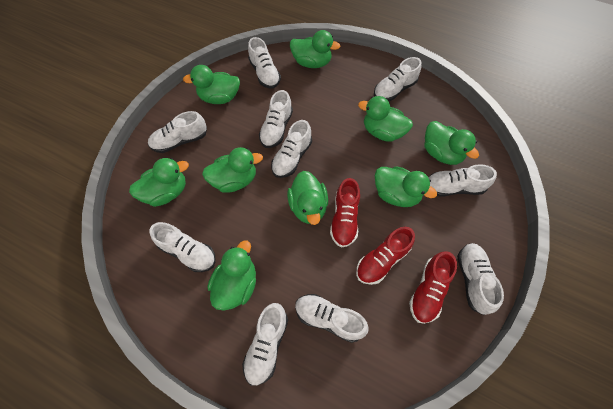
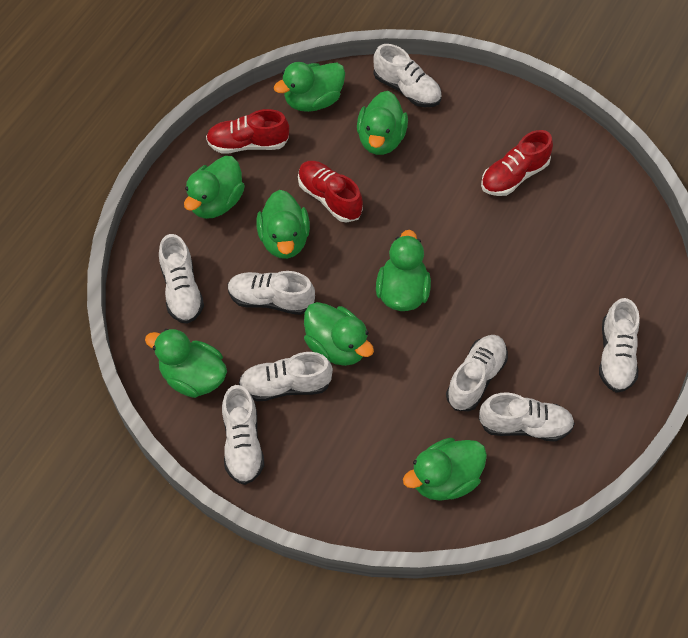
green duck: [129,158,189,207] [183,65,240,104] [202,147,263,193] [208,240,256,311] [287,171,328,225] [290,30,340,68] [358,96,413,142] [375,166,437,207] [424,121,479,165] = 9 -> [145,329,227,398] [184,156,245,219] [257,190,310,259] [274,62,345,112] [304,302,374,366] [357,91,408,155] [376,230,431,311] [403,438,487,501] = 8
white shoe: [148,111,207,153] [149,222,216,272] [242,303,288,386] [248,37,281,88] [259,90,293,148] [271,120,312,178] [295,294,369,343] [374,57,422,101] [428,164,497,196] [457,243,504,315] = 10 -> [159,234,204,324] [222,385,264,485] [228,271,315,315] [239,352,333,401] [373,44,442,107] [446,335,508,411] [479,392,575,442] [599,298,639,393] = 8

